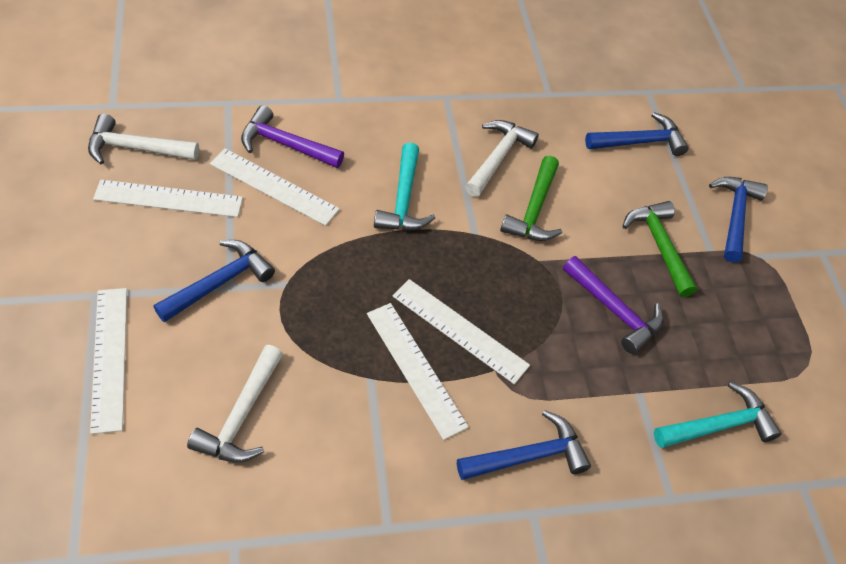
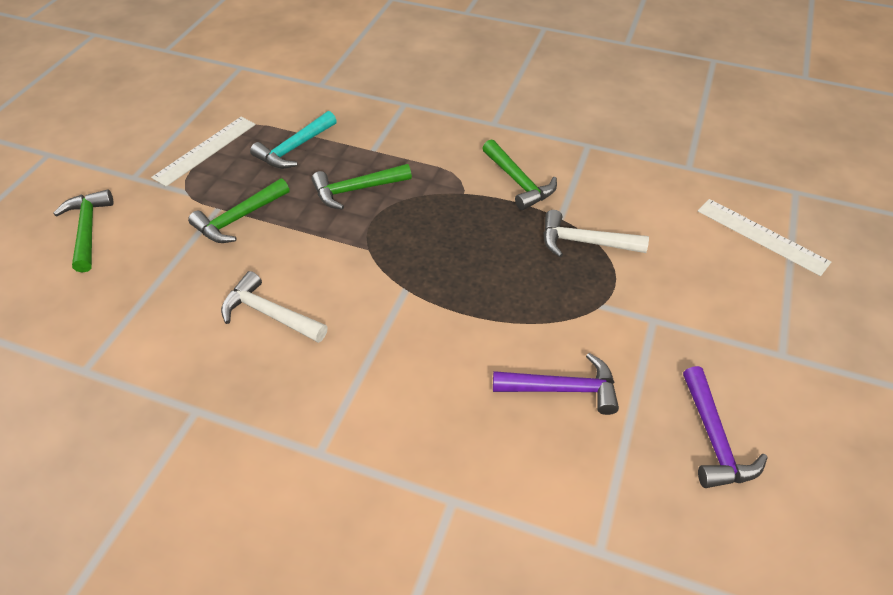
blue hammer: [153,240,275,322] [457,410,591,480] [585,112,689,156] [709,177,768,263] = 4 -> none = 0
green hammer: [500,156,562,241] [623,201,697,297] = 2 -> [53,190,113,273] [188,178,290,243] [312,164,412,210] [482,139,557,210] = 4
turquoise hammer: [374,143,435,231] [654,382,782,448] = 2 -> [250,111,337,169] = 1
white hammer: [88,114,199,164] [187,345,283,463] [465,120,539,197] = 3 -> [221,271,328,343] [544,210,649,257] = 2
white ruler: [90,288,127,434] [93,180,243,217] [210,148,340,226] [367,303,469,440] [393,279,530,384] = 5 -> [151,117,256,187] [698,199,831,276] = 2

